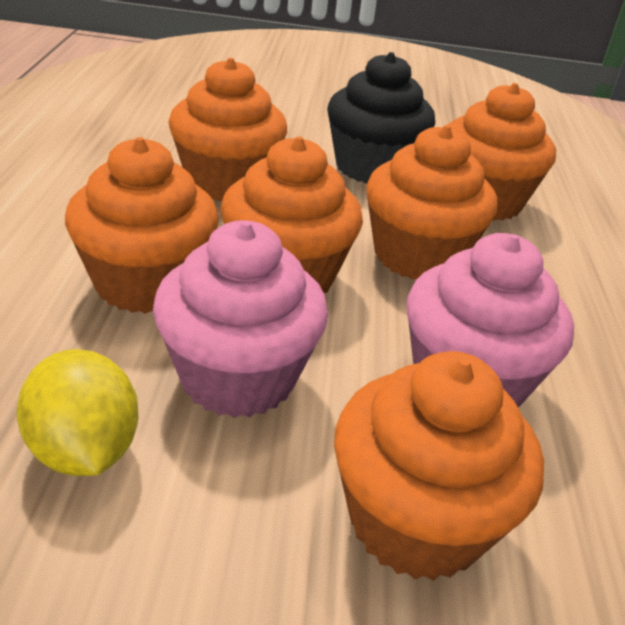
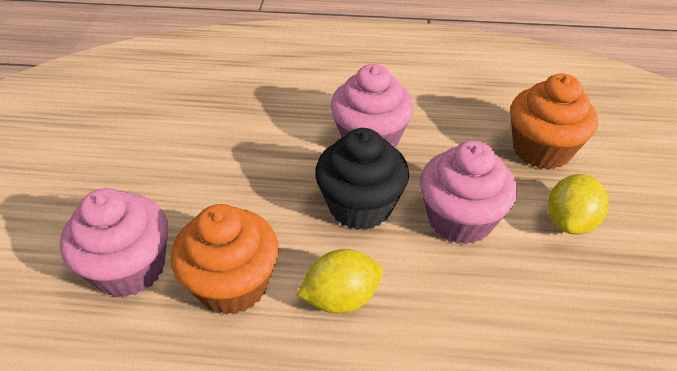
orange cupcake: [65,137,219,314] [168,58,287,201] [220,136,363,293] [334,351,544,581] [366,125,497,280] [448,83,556,221] = 6 -> [171,204,279,315] [510,74,598,169] = 2
pink cupcake: [153,220,328,418] [407,233,574,408] = 2 -> [60,188,168,297] [330,64,414,147] [420,141,517,245] = 3
yellow lemon: [16,349,138,476] = 1 -> [297,249,383,313] [548,174,609,234] = 2

